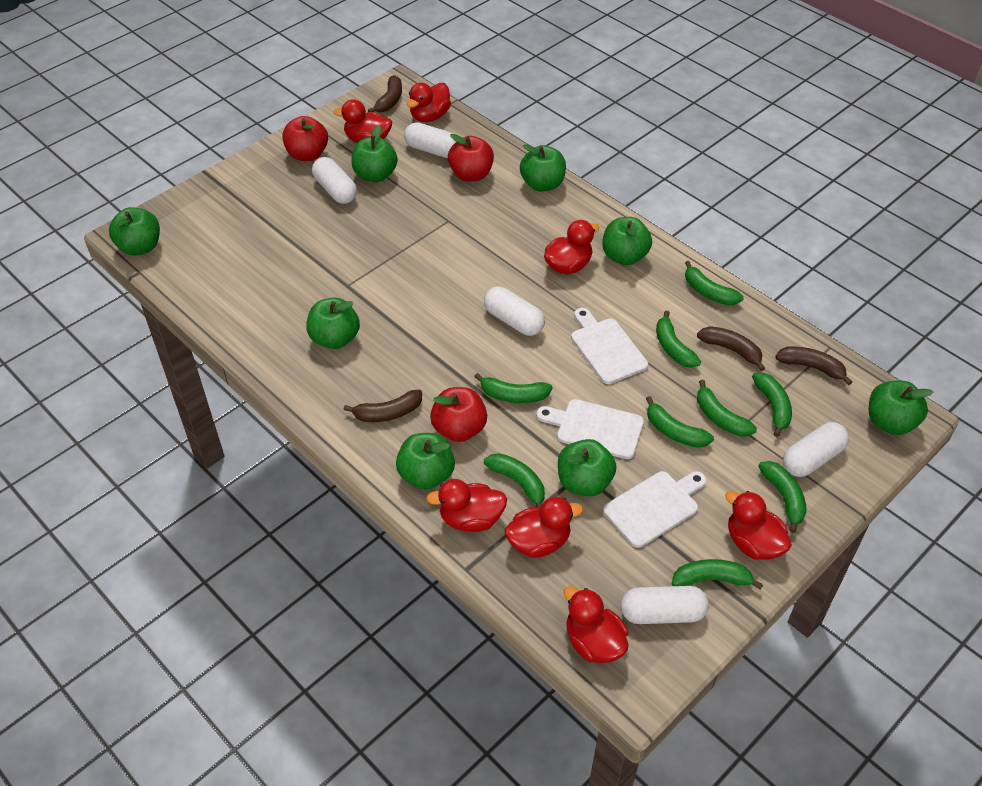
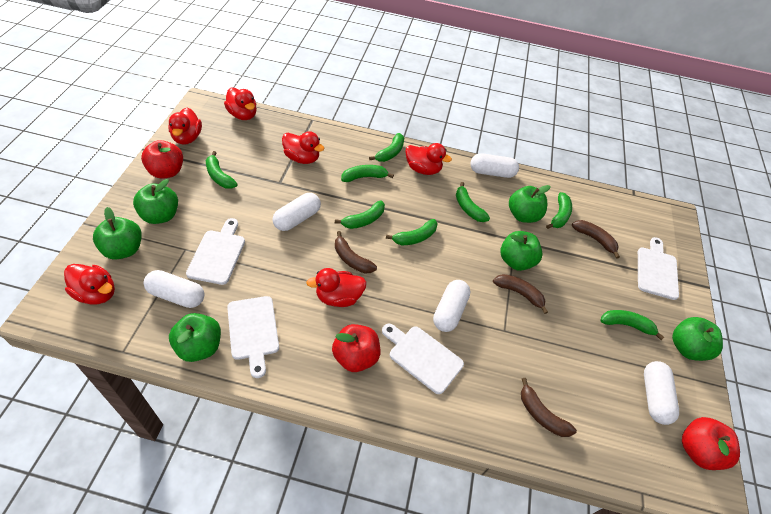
green apple: [109,207,160,255] [306,297,360,349] [351,125,398,182] [396,433,455,489] [520,144,566,192] [558,439,616,496] [603,217,652,265] [869,381,934,435] = 8 -> [93,207,142,260] [133,179,178,224] [169,313,221,362] [501,231,543,271] [509,185,551,223] [672,317,723,361] = 6
green banana: [474,373,552,403] [484,453,545,508] [646,396,714,448] [656,311,701,368] [672,559,763,589] [685,261,744,305] [697,380,757,437] [752,373,792,437] [758,461,807,533] = 9 -> [206,151,238,189] [335,201,385,229] [341,165,394,182] [369,133,404,162] [386,219,438,245] [456,182,490,222] [546,192,572,229] [600,310,664,340] = 8
red duck: [333,99,392,143] [407,83,451,122] [426,479,507,532] [505,497,583,558] [544,220,599,274] [564,586,628,663] [725,491,792,560] = 7 -> [64,264,115,305] [168,107,202,145] [224,88,257,120] [282,131,325,164] [306,268,367,307] [405,143,452,175] = 6
white cutting board: [536,399,644,459] [571,308,648,384] [603,471,707,548] = 3 -> [186,218,245,285] [227,296,279,378] [382,323,464,394] [638,237,679,300] = 4

